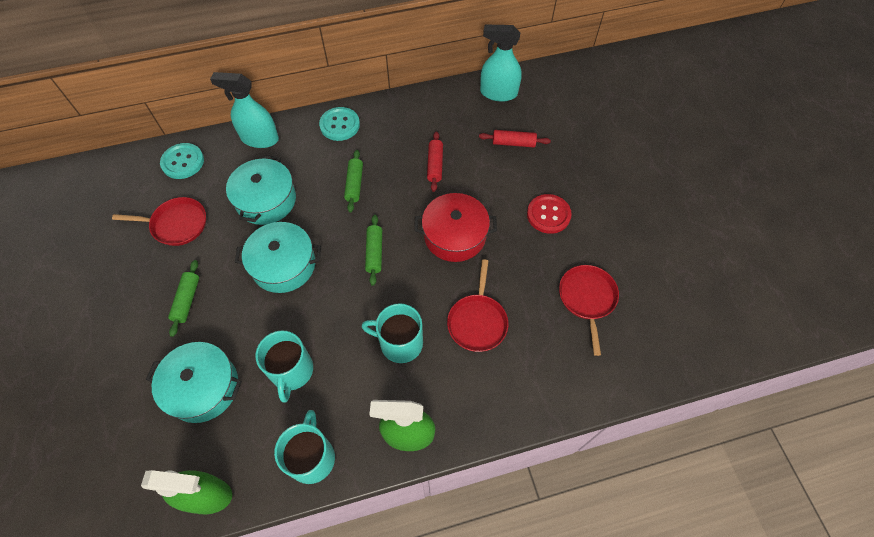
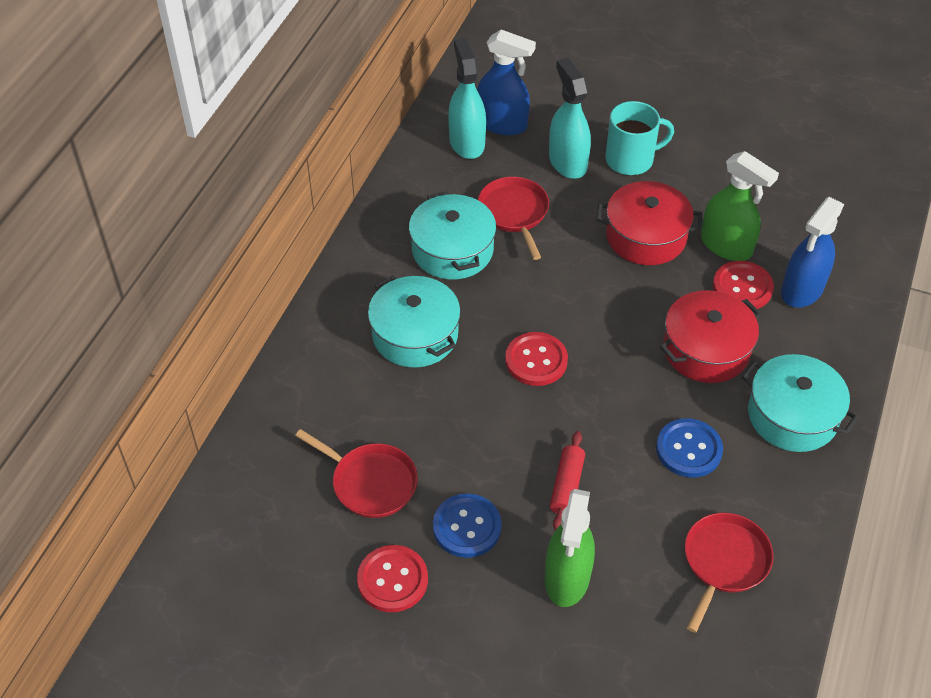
blue button: none = 0 -> [433,494,502,558] [656,418,723,477] = 2
blue spray bottle: none = 0 -> [477,30,536,135] [781,197,844,308] = 2
green rolling pin: [168,260,199,337] [344,150,363,212] [365,215,382,286] = 3 -> none = 0
red button: [527,194,572,234] = 1 -> [357,545,428,612] [505,332,568,386] [713,261,774,310] = 3
red pot: [414,193,497,262] = 1 -> [597,181,702,265] [660,290,761,383] = 2
red rolling pin: [427,132,443,192] [479,130,551,147] = 2 -> [550,431,585,530] = 1
turquoise button: [160,143,204,179] [319,107,360,141] = 2 -> none = 0
turquoise mug: [255,331,313,403] [274,410,335,484] [362,303,423,363] = 3 -> [605,101,674,175] = 1

